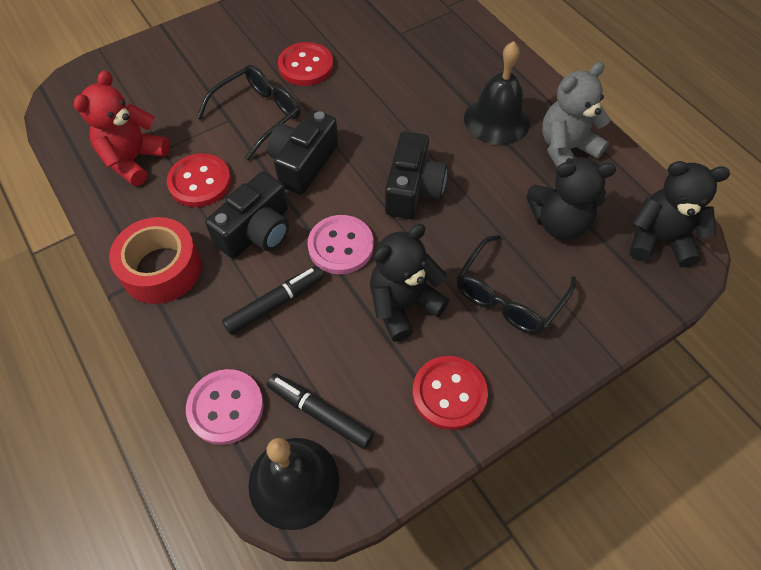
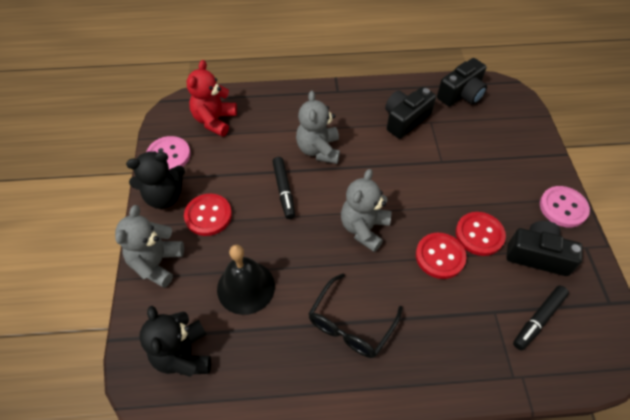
black bell: [248,438,339,530] [464,41,530,145] = 2 -> [217,245,275,315] = 1
black glasses: [197,65,300,160] [456,235,576,335] = 2 -> [308,273,403,358] = 1
black teddy bear: [370,224,449,342] [526,156,616,240] [630,161,730,267] = 3 -> [126,151,185,209] [139,306,211,377] = 2
grey teddy bear: [542,62,611,167] = 1 -> [115,205,184,288] [296,91,340,164] [341,169,392,252] = 3
red tape: [109,217,201,304] = 1 -> none = 0

